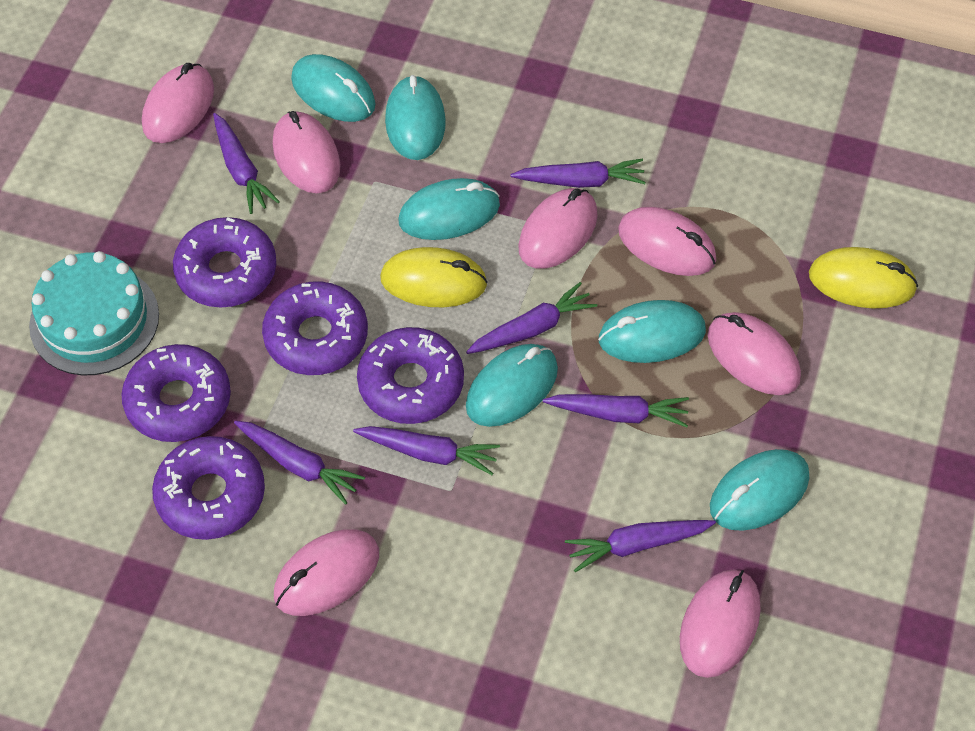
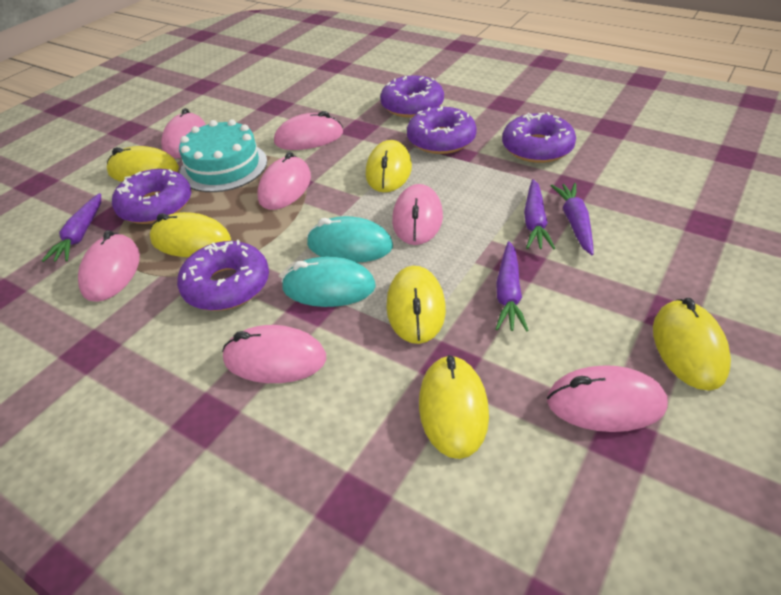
purple carrot: [213,113,280,214] [234,421,365,505] [353,426,500,475] [466,282,597,354] [510,159,646,188] [543,394,689,427] [565,520,716,573] = 7 -> [42,193,101,262] [496,241,529,332] [524,179,555,249] [551,183,594,255] = 4
turquoise mouse: [291,54,376,122] [385,75,446,160] [398,178,500,240] [466,344,558,427] [598,300,706,363] [710,449,809,531] = 6 -> [281,256,376,307] [307,216,393,263] = 2
yellow mouse: [380,247,488,307] [809,247,918,308] = 2 -> [107,146,179,182] [150,212,231,257] [366,140,412,192] [386,266,446,344] [419,355,489,459] [653,298,731,391] = 6

